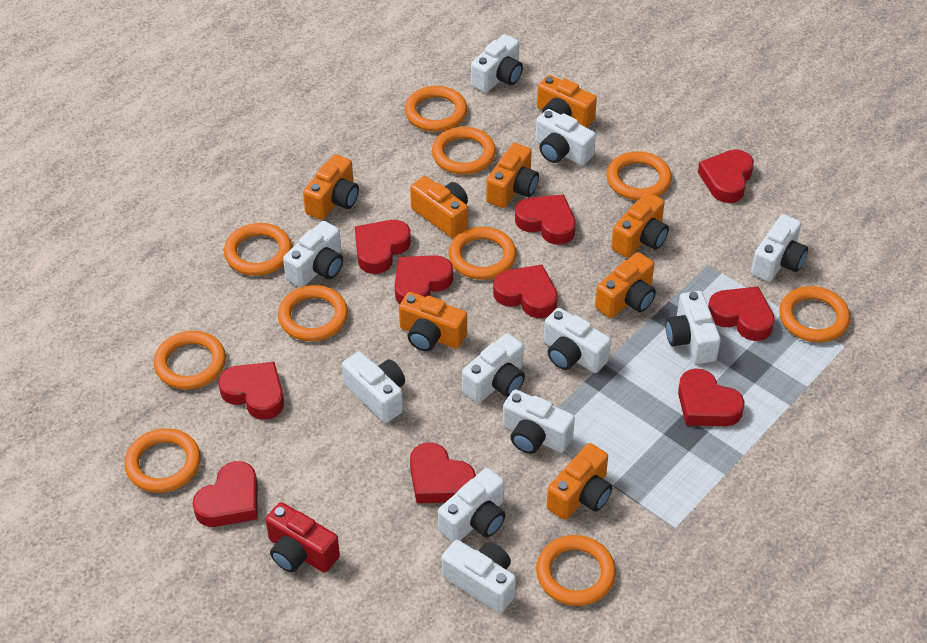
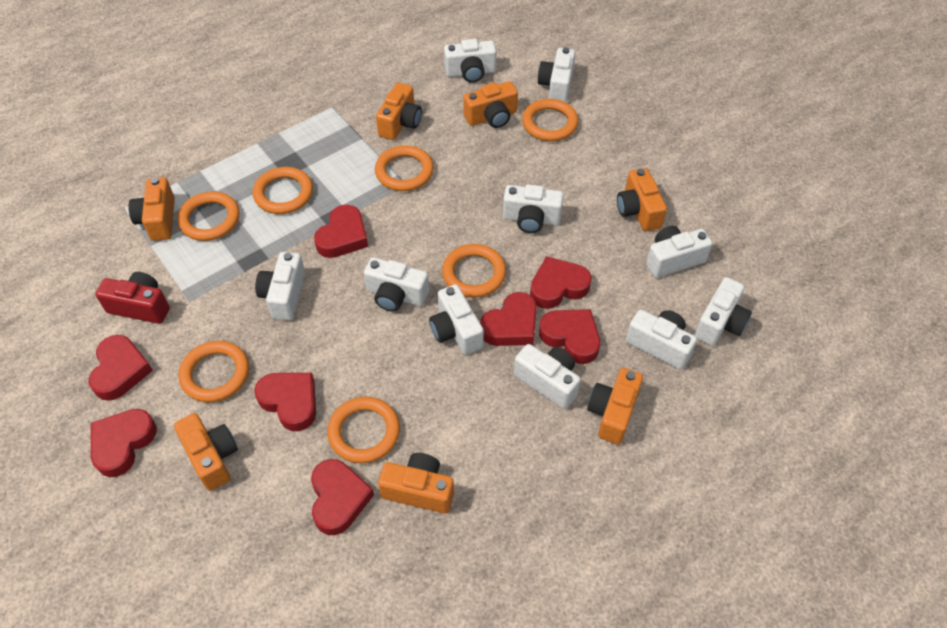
orange camera: [303,154,359,220] [399,292,467,351] [410,176,468,238] [486,143,539,208] [537,75,597,128] [546,443,612,520] [595,252,656,318] [611,192,669,258] = 8 -> [128,177,175,241] [174,413,238,491] [376,83,422,140] [378,453,454,514] [463,81,518,128] [587,368,643,445] [617,168,667,231] = 7
orange ring: [125,428,201,493] [154,331,226,390] [224,223,292,276] [278,285,348,341] [405,86,467,132] [432,127,496,175] [448,227,516,280] [536,535,616,606] [607,151,672,200] [779,286,850,343] = 10 -> [177,192,240,241] [179,341,249,402] [253,167,313,214] [327,397,400,464] [375,145,434,191] [442,244,506,297] [522,99,578,141] = 7
red heart: [192,461,258,527] [218,362,284,420] [355,220,411,274] [395,255,453,304] [410,442,476,503] [493,265,558,318] [515,194,576,245] [678,368,745,426] [698,150,754,203] [708,287,775,341] = 10 -> [89,335,153,401] [91,409,157,477] [254,373,316,431] [311,459,374,535] [314,205,368,258] [480,292,537,346] [530,256,592,309] [539,309,600,364] = 8
white camera: [283,221,343,287] [342,352,405,423] [438,468,506,542] [442,540,516,613] [462,333,525,403] [471,34,523,93] [503,389,575,454] [536,109,596,166] [544,308,611,373] [666,291,721,364] [751,214,808,282] = 11 -> [255,252,305,320] [364,257,429,312] [429,284,484,355] [444,39,496,83] [503,184,564,233] [514,344,581,409] [538,47,575,103] [626,310,697,370] [646,226,713,278] [694,277,752,346] = 10

